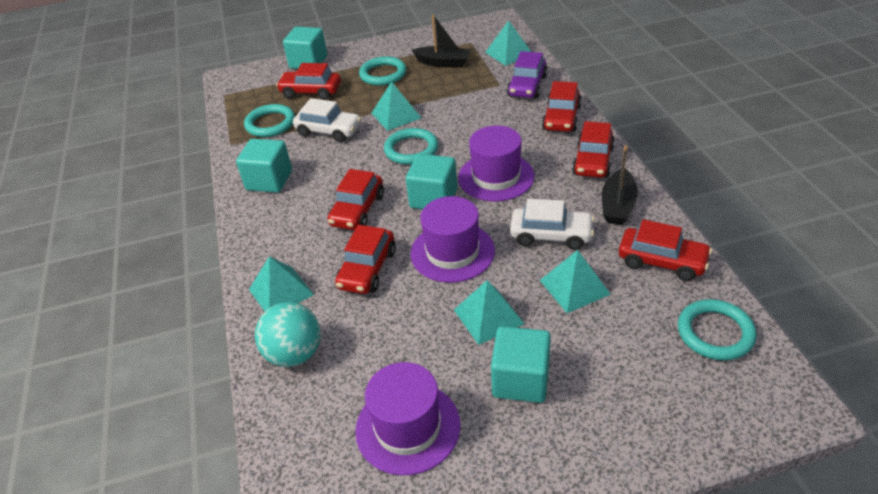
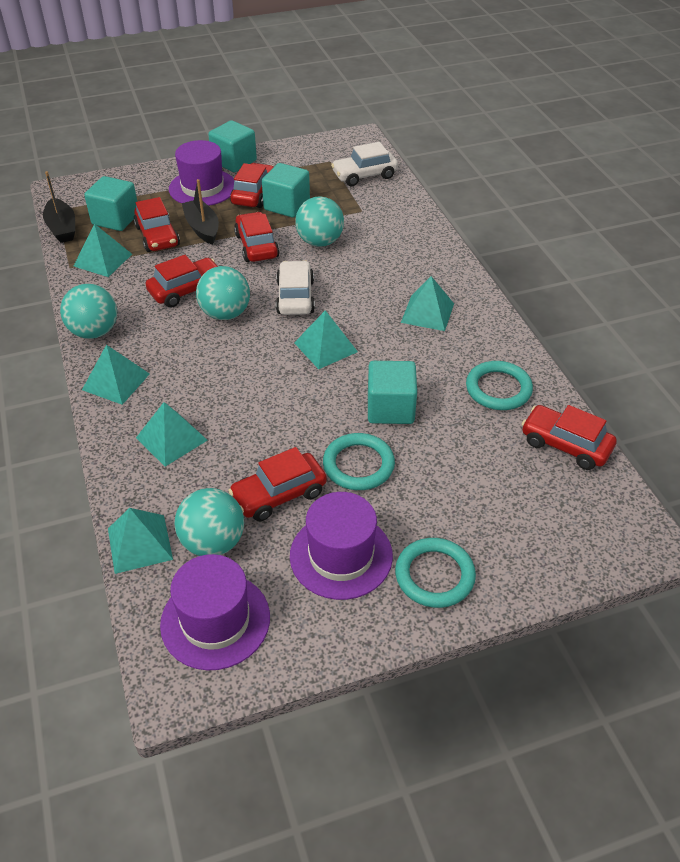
purple car: [507,51,548,98] = 1 -> none = 0
turquoise ball: [255,302,321,367] = 1 -> [60,284,117,339] [174,488,244,556] [196,266,250,320] [295,196,344,247] = 4
turquoise pyramid: [249,256,314,311] [372,82,421,131] [454,280,524,345] [485,20,531,66] [540,250,611,313] = 5 -> [74,224,132,277] [82,345,149,405] [108,508,173,574] [136,402,208,467] [294,310,358,369] [401,276,454,331] = 6
turquoise ring: [244,104,295,137] [359,56,406,86] [384,128,438,165] [678,299,757,360] = 4 -> [323,433,395,490] [395,538,476,608] [466,361,533,410] = 3

